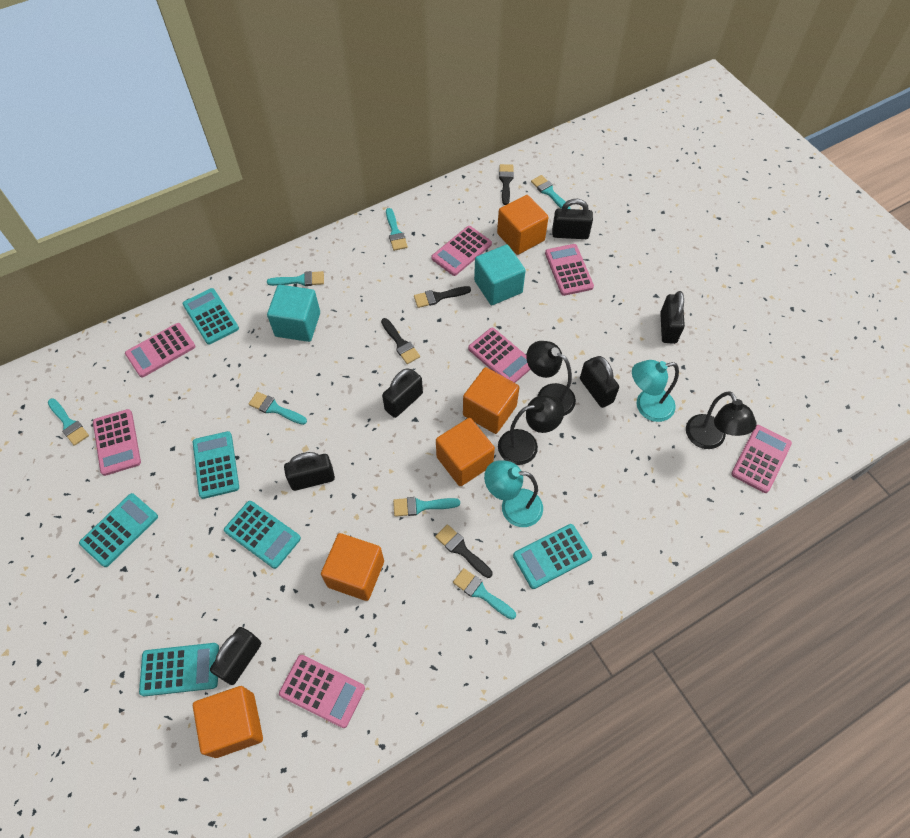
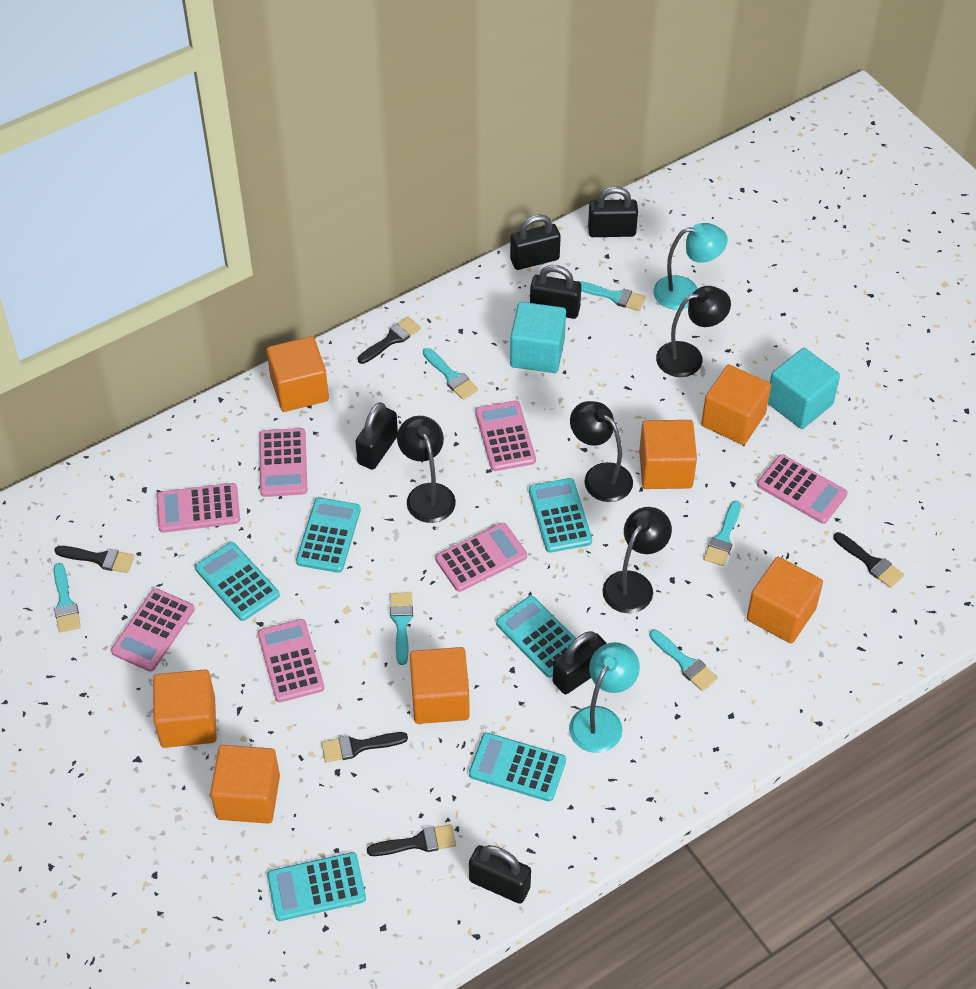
black brush: [381,318,420,364] [414,286,471,308] [435,524,492,578] [499,164,514,205] = 4 -> [54,546,135,573] [321,732,408,763] [358,317,421,364] [367,824,456,856] [833,532,904,588] = 5
black lamp: [498,395,564,465] [526,341,576,416] [686,391,757,449] = 3 -> [397,416,456,523] [570,401,633,502] [603,507,672,613] [656,286,731,377] = 4
orange cube: [193,686,263,758] [321,533,384,601] [436,418,495,486] [463,367,520,434] [497,195,549,255] = 5 -> [153,670,217,748] [210,745,280,824] [267,336,329,412] [410,647,470,724] [639,420,697,489] [701,365,771,445] [747,557,823,643] = 7
turquoise brush: [48,398,89,446] [249,392,307,425] [267,271,324,286] [386,208,408,251] [393,497,460,517] [453,568,516,620] [531,175,571,209] = 7 -> [54,563,81,633] [390,592,413,665] [423,348,478,400] [578,281,646,311] [650,630,718,691] [704,501,741,566] = 6

